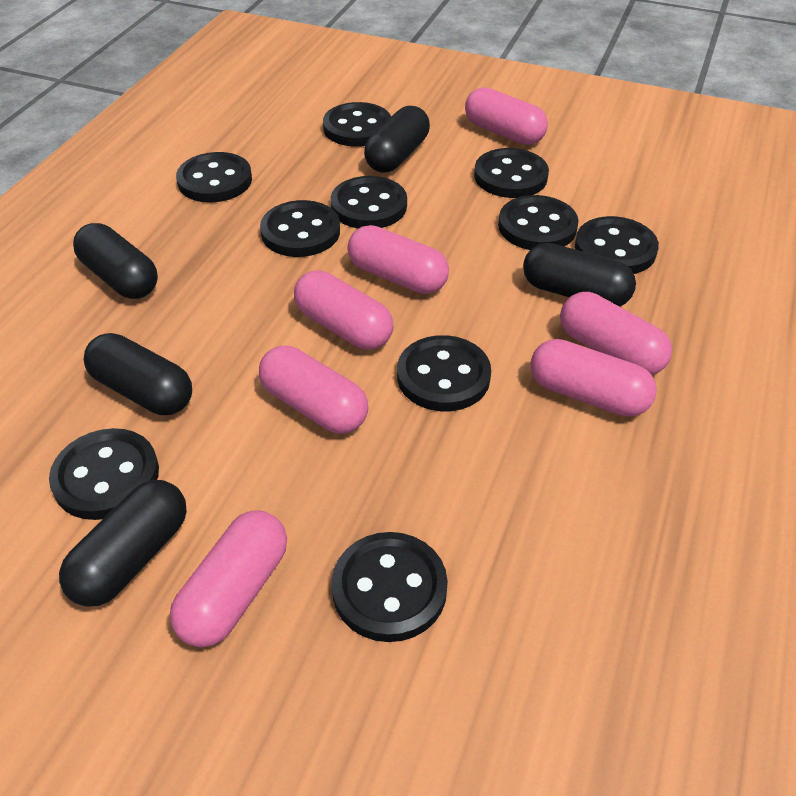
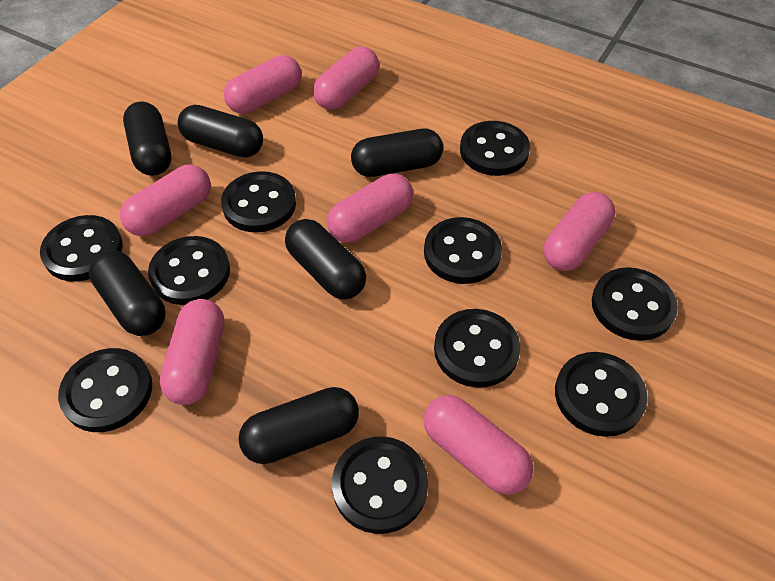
black capsule: [59,480,187,607] [73,223,158,299] [84,333,192,415] [364,106,430,173] [523,243,636,307] = 5 -> [89,250,166,336] [123,101,171,176] [178,105,263,158] [238,387,359,464] [285,219,366,300] [351,129,443,177] = 6

